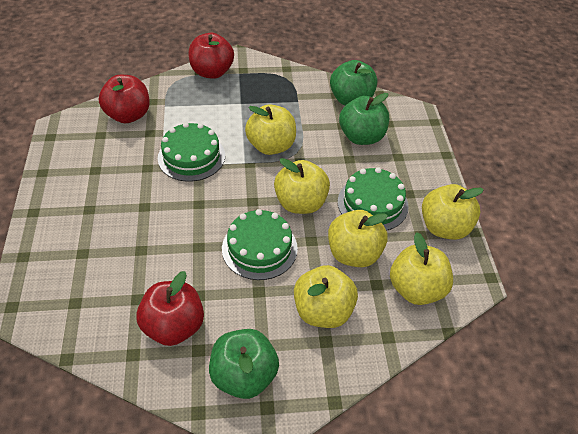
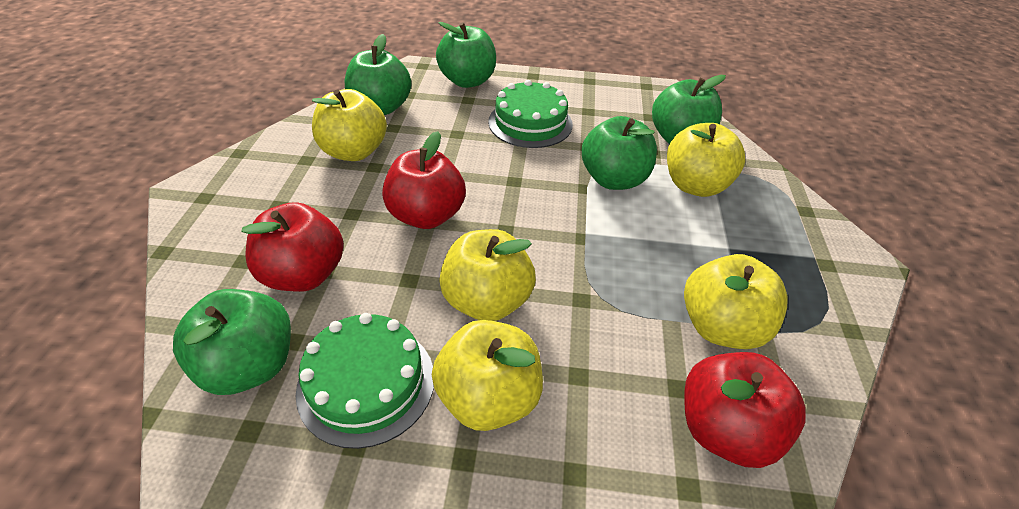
green apple: [209,329,279,399] [330,60,377,106] [339,93,389,145] = 3 -> [173,289,291,395] [345,34,411,115] [436,22,496,88] [582,116,657,190] [652,75,726,144] = 5
green cake: [158,122,225,182] [222,209,298,280] [338,167,409,231] = 3 -> [295,313,434,449] [488,80,573,148] = 2
yellow apple: [245,104,296,155] [274,158,330,214] [294,265,358,328] [328,210,388,267] [390,232,453,305] [422,184,484,240] = 6 -> [312,89,387,161] [432,320,543,431] [439,229,536,321] [667,123,745,197] [684,254,788,349] = 5

